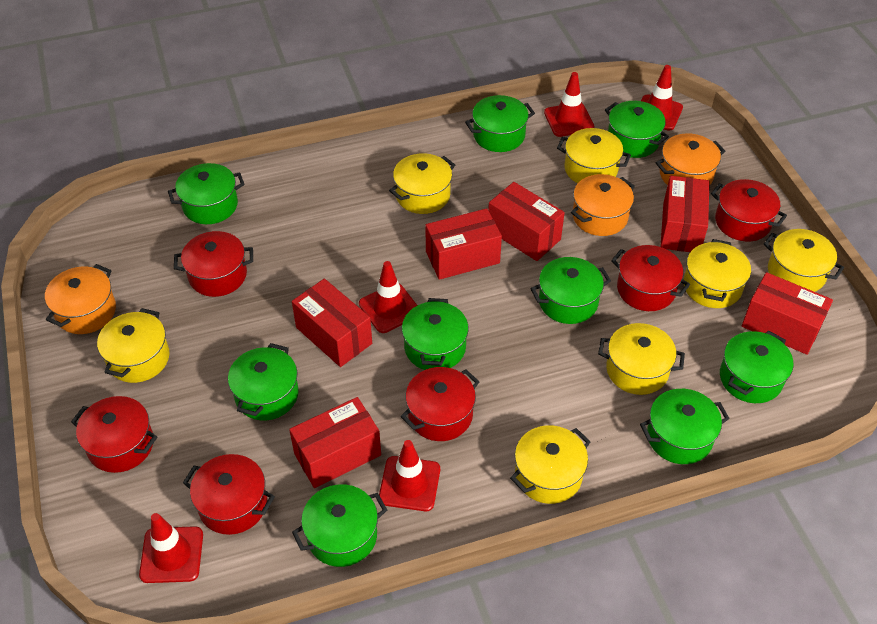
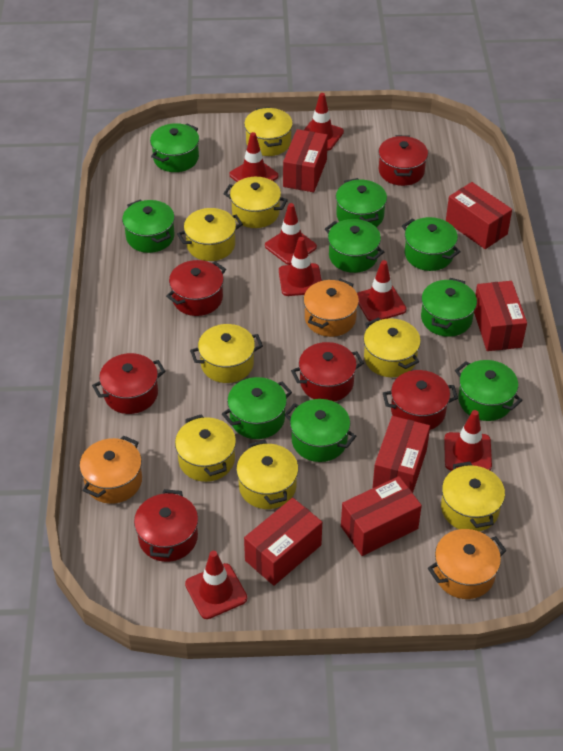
red traffic cone: [139,513,203,583] [359,261,418,333] [379,440,440,511] [544,72,595,137] [641,65,683,131] = 5 -> [185,551,247,619] [229,132,279,182] [265,203,317,265] [279,237,322,296] [304,93,344,151] [357,260,407,321] [444,410,492,471] = 7
yellow pot: [97,308,170,383] [389,153,455,214] [510,425,591,504] [557,128,631,183] [598,323,685,395] [683,239,751,308] [764,229,844,292] = 7 -> [175,414,236,482] [177,208,243,261] [190,324,263,383] [223,177,288,228] [236,440,298,509] [244,107,293,156] [363,317,421,377] [441,462,505,532] = 8

